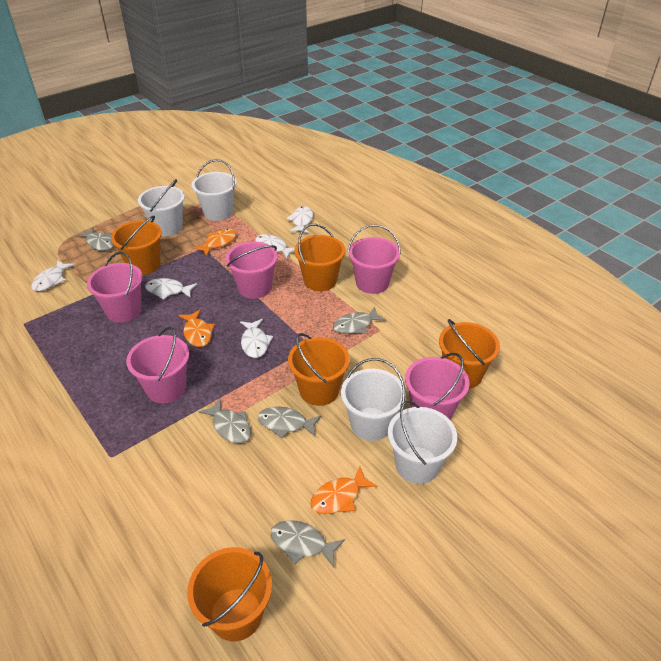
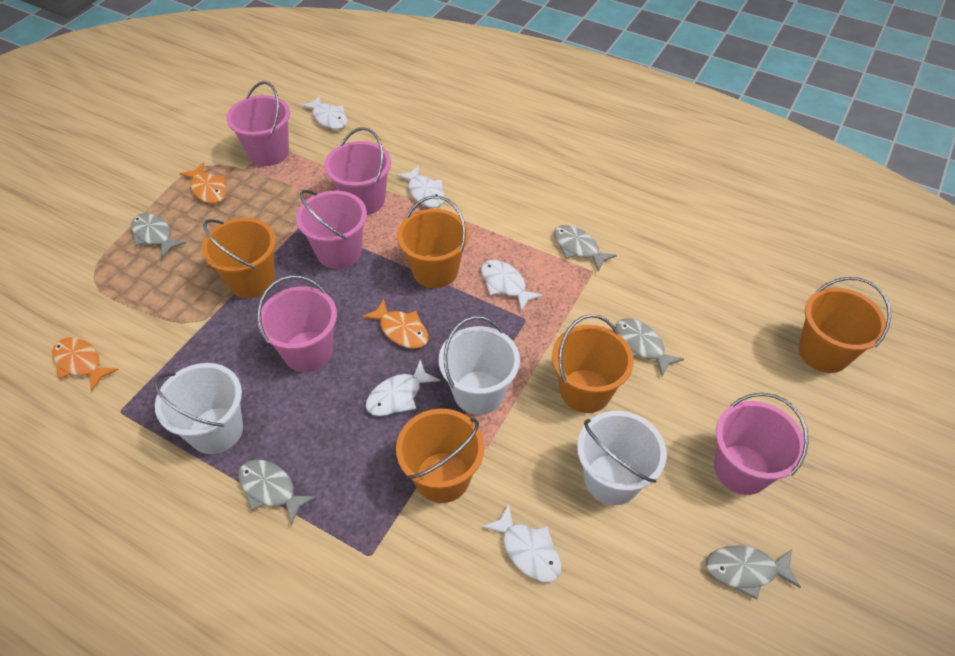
white bucket: [138,179,185,236] [192,159,237,221] [341,358,406,441] [388,401,457,484] = 4 -> [154,363,243,454] [439,316,520,415] [577,411,667,505] = 3

